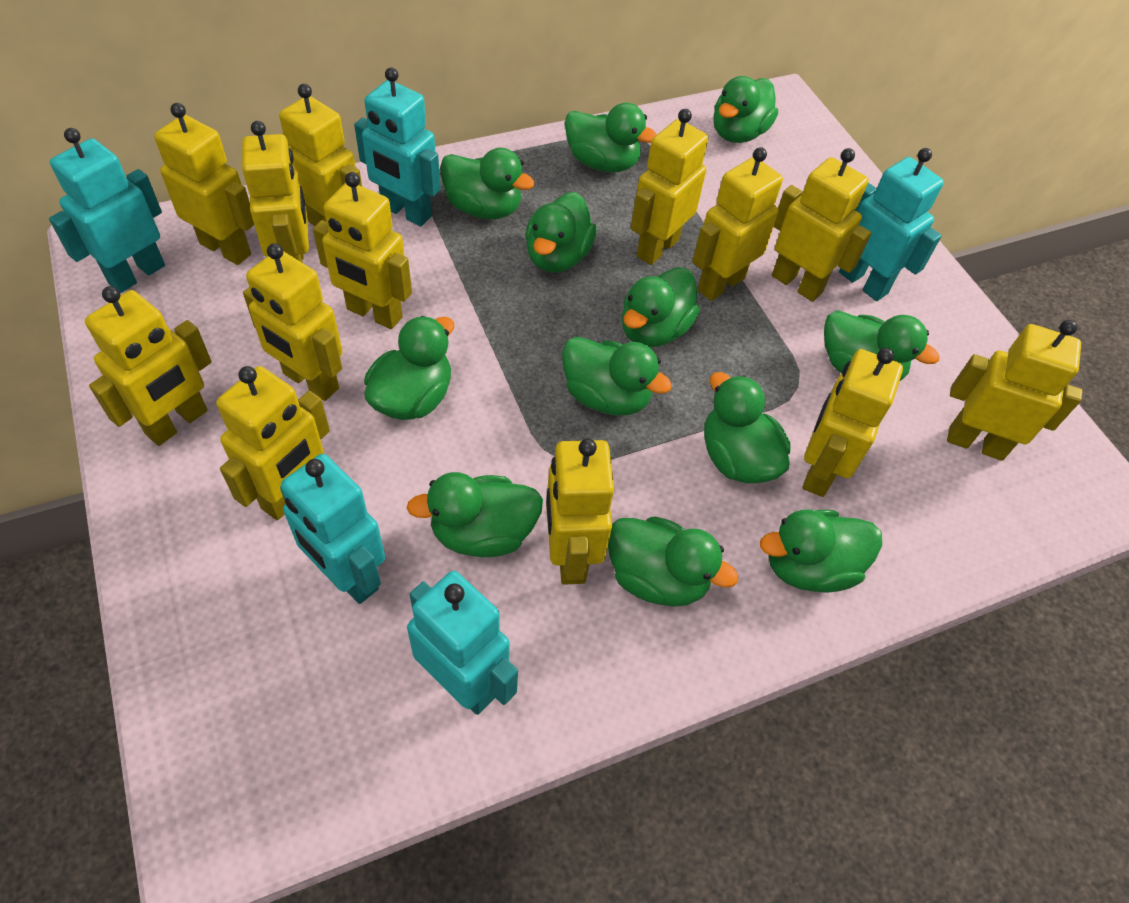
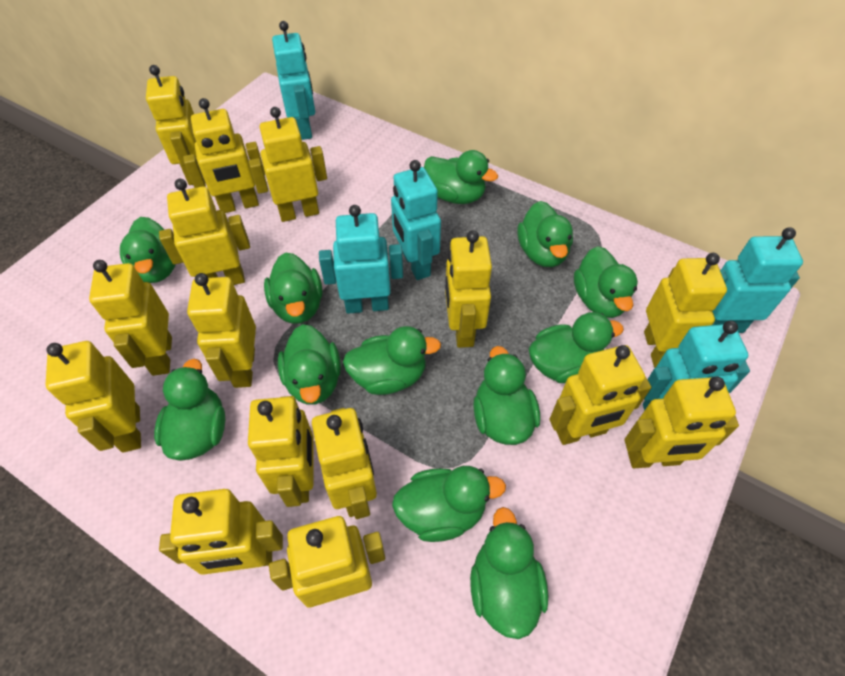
yellow robot: [85,286,211,446] [154,103,254,265] [216,366,330,520] [242,121,309,263] [243,243,342,401] [279,84,362,226] [313,172,412,329] [546,439,614,585] [631,109,708,265] [692,147,783,301] [772,148,871,302] [803,348,903,497] [947,320,1082,461] = 13 -> [46,341,141,453] [89,260,172,376] [146,65,197,185] [159,179,250,285] [159,489,283,575] [183,98,265,213] [187,273,256,388] [248,396,314,507] [249,107,327,222] [269,516,385,607] [312,408,377,519] [445,230,492,348] [550,345,651,445] [624,376,739,468] [644,253,727,368] = 15

